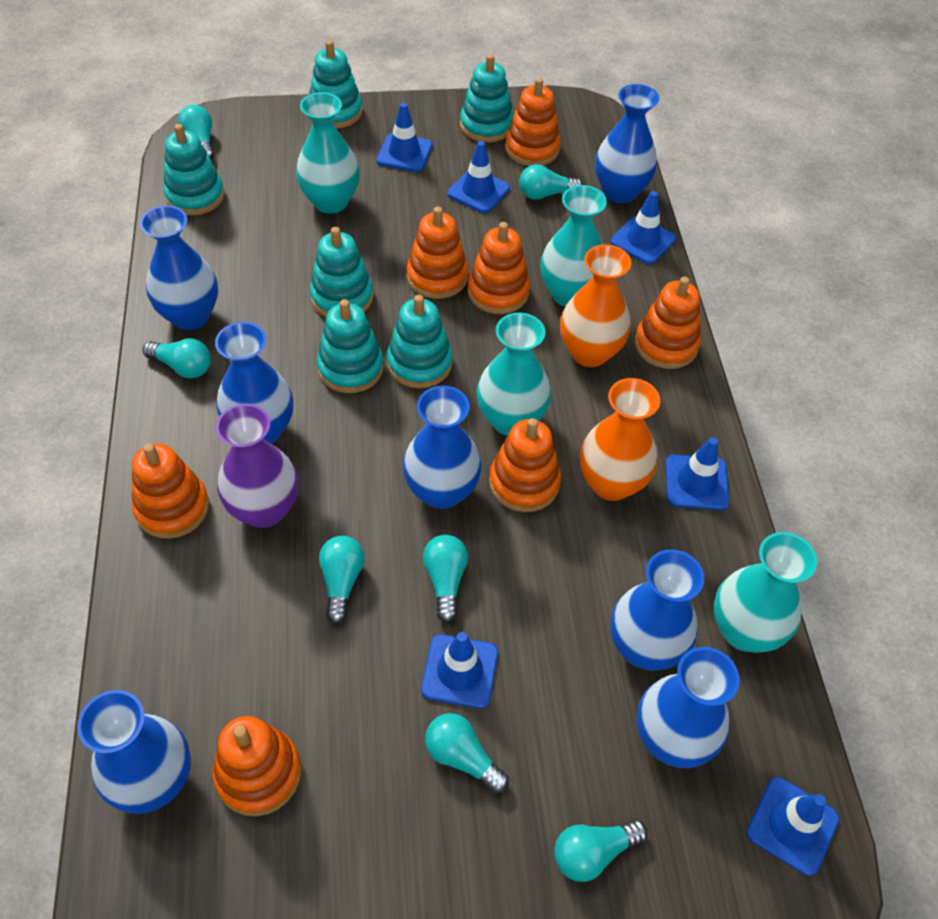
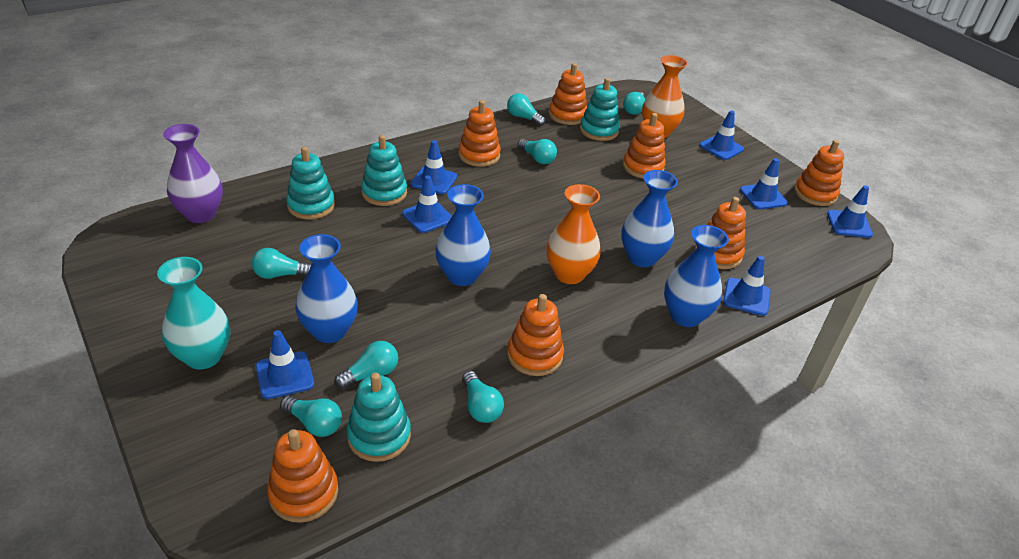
blue traffic cone: [376,103,432,172] [421,632,498,709] [447,141,510,213] [611,191,676,264] [665,437,729,510] [746,777,839,876] = 6 -> [256,330,314,399] [402,176,452,233] [411,140,457,194] [699,110,744,160] [723,256,771,316] [740,158,788,209] [827,185,873,238] = 7
blue vase: [77,690,191,814] [140,205,218,330] [215,322,293,444] [403,385,482,509] [595,84,659,203] [611,549,705,671] [637,647,740,768] = 7 -> [295,234,358,343] [435,184,491,286] [621,170,678,267] [664,225,729,327] = 4
turquoise stacking toy: [163,124,224,215] [309,40,362,129] [310,227,373,317] [317,299,384,393] [387,295,452,388] [460,54,514,142] = 6 -> [286,147,335,220] [346,373,411,462] [361,135,407,206] [580,78,620,141] = 4
turquoise vase: [296,92,360,214] [477,313,551,436] [540,185,607,307] [714,532,817,653] = 4 -> [157,257,230,370] = 1

